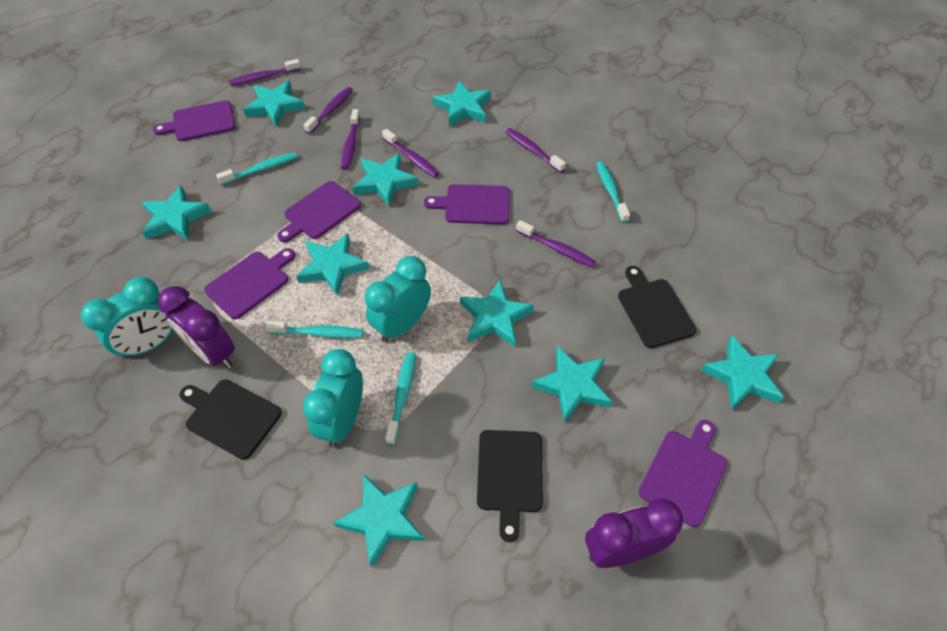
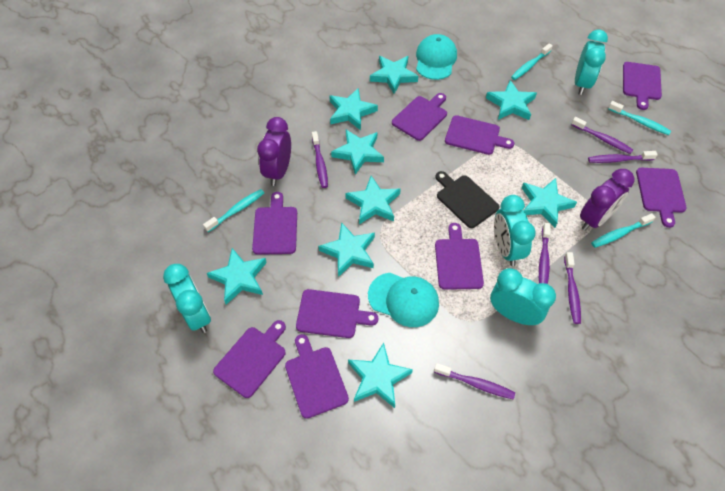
black cutting board: [179,379,282,460] [477,430,543,542] [618,266,697,348] = 3 -> [435,171,499,228] = 1
purple cutting board: [153,101,235,141] [204,248,295,319] [277,181,361,242] [424,184,510,225] [638,420,727,527] = 5 -> [213,320,286,398] [252,192,297,255] [285,334,349,419] [296,289,378,338] [392,93,447,141] [435,223,484,290] [445,115,514,155] [623,62,662,110] [636,168,687,228] = 9
turquoise cap: none = 0 -> [368,273,439,327] [416,34,457,80] = 2
turquoise clock: [81,277,174,359] [303,349,363,447] [365,256,431,342] = 3 -> [163,264,211,333] [490,268,556,325] [494,195,536,266] [575,30,608,95] = 4

